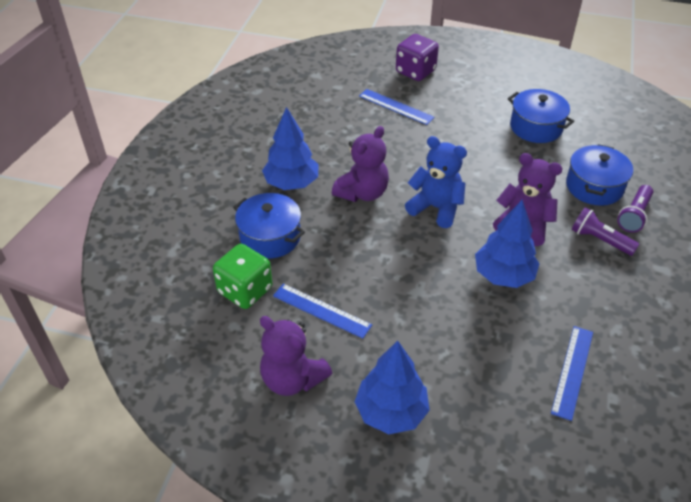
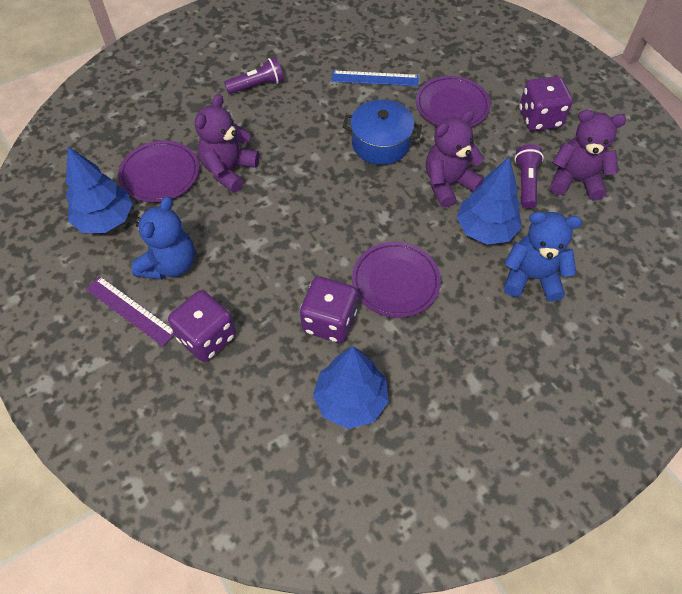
blue pot: [233,193,305,259] [508,89,574,143] [566,144,633,206] = 3 -> [343,100,422,165] = 1
blue ruler: [273,284,372,339] [359,89,435,125] [551,326,593,421] = 3 -> [332,70,419,86] = 1
blue teddy bear: [405,136,467,228] = 1 -> [132,196,195,280] [504,212,582,302] = 2
green dice: [213,244,272,309] = 1 -> none = 0
purple dice: [396,34,439,81] = 1 -> [168,290,236,362] [300,276,357,343] [519,76,573,131] = 3
purple plate: none = 0 -> [118,141,199,202] [352,242,441,318] [416,76,491,127] = 3
purple ruler: none = 0 -> [86,276,175,346] = 1

